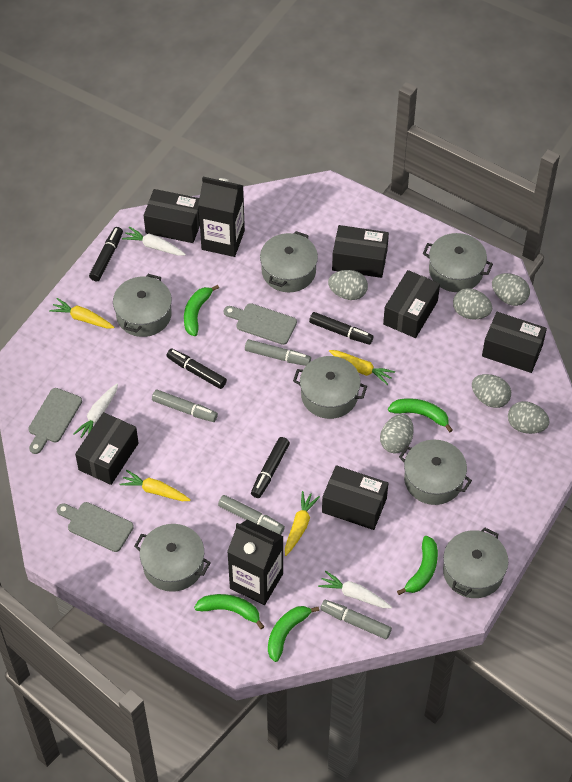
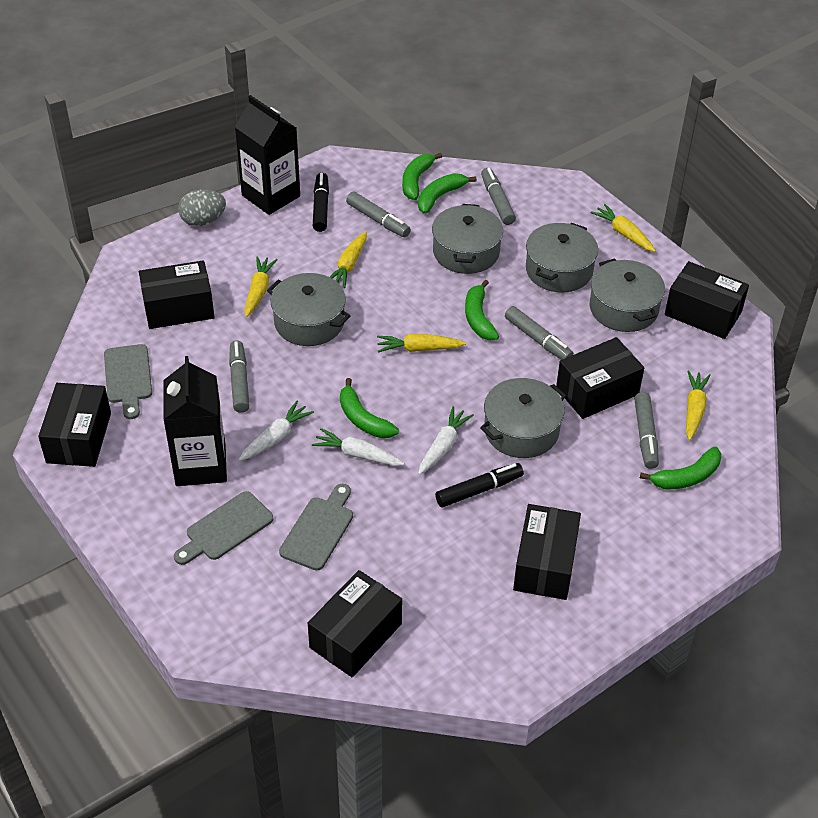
black marker: [89,227,123,282] [166,348,227,389] [251,437,290,498] [309,312,374,345] = 4 -> [313,173,329,232] [435,463,524,508] = 2
grey egg: [328,270,368,300] [380,414,414,454] [453,288,492,320] [472,374,511,408] [492,273,530,306] [508,401,550,434] = 6 -> [178,189,226,226] = 1
grey marker: [152,390,218,422] [218,495,285,535] [245,339,311,366] [320,600,392,639] = 4 -> [229,340,249,413] [346,191,411,237] [481,168,516,225] [505,306,574,360] [634,392,659,469] = 5
grey pot: [113,274,172,337] [134,524,211,592] [260,231,318,292] [293,356,367,419] [399,440,472,505] [423,233,493,292] [443,527,508,598] = 7 -> [267,273,350,346] [432,204,503,274] [480,378,566,458] [526,223,598,292] [590,258,665,332] = 5
yellow carrot: [49,298,115,328] [119,470,191,501] [285,491,320,556] [329,350,395,385] = 4 -> [245,256,278,317] [330,231,367,288] [377,334,466,353] [591,204,656,252] [686,371,711,440] = 5

